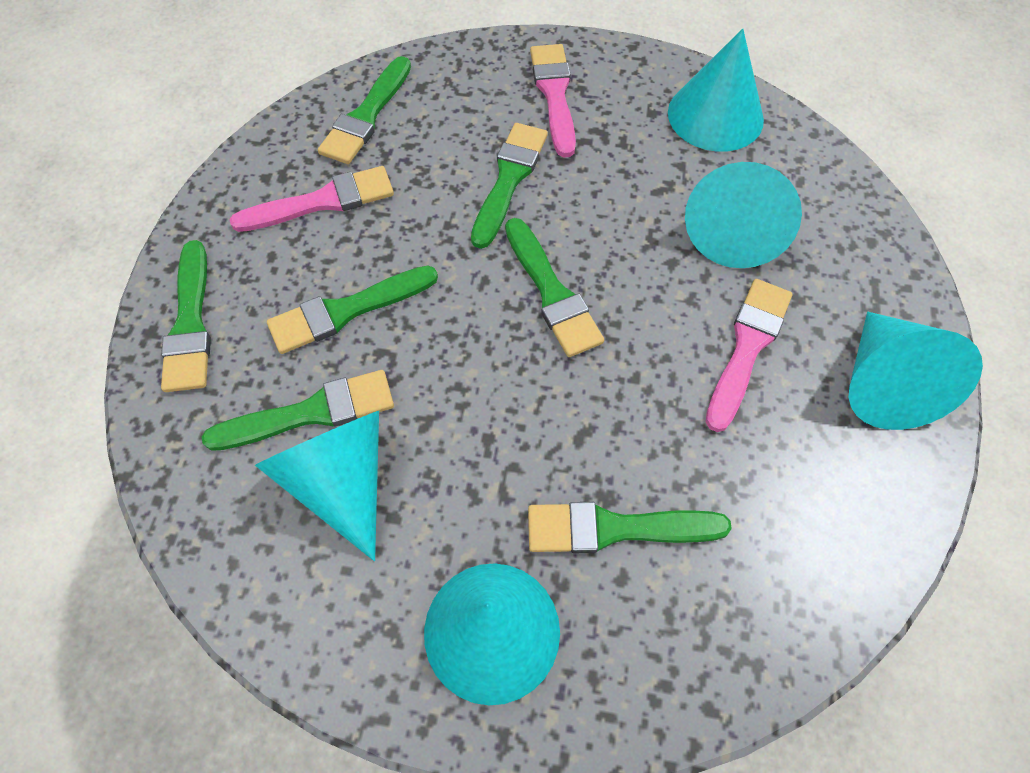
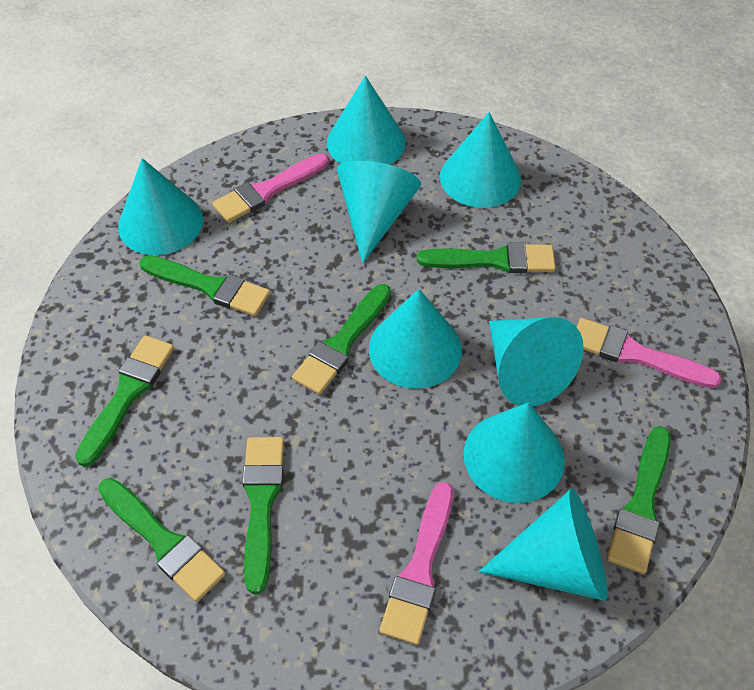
turquoise cone: [255,411,379,561] [424,563,560,705] [668,28,764,152] [685,162,802,268] [849,312,983,430] = 5 -> [118,158,203,255] [327,76,406,165] [337,161,421,263] [369,289,462,389] [440,112,521,208] [463,402,565,503] [479,488,608,601] [489,317,584,407] = 8

